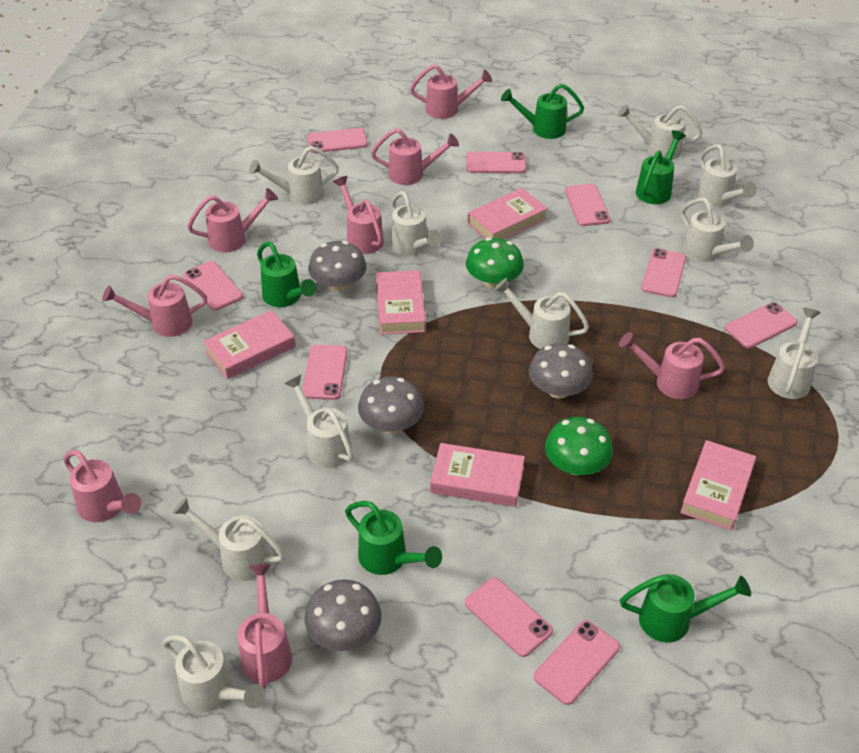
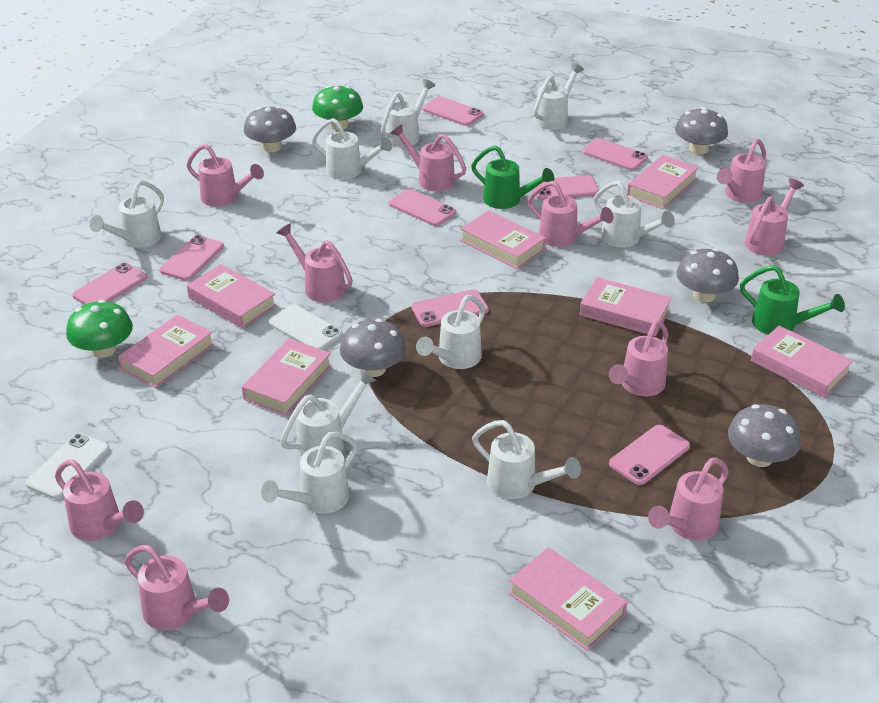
green watering can: [257,241,317,307] [345,501,442,575] [501,84,584,139] [620,574,751,642] [636,130,686,204] = 5 -> [471,145,554,209] [740,265,845,335] = 2
grey mushroom: [305,579,382,651] [308,241,367,292] [358,376,424,433] [529,343,593,399] = 4 -> [244,106,296,152] [340,319,406,377] [675,107,728,154] [676,248,739,302] [728,404,801,467] = 5
pink book: [203,310,296,379] [376,270,426,335] [430,443,525,507] [467,188,548,239] [680,440,756,530] = 5 -> [118,315,214,388] [187,264,276,328] [242,339,332,415] [460,210,546,269] [509,547,627,651] [580,277,672,336] [627,155,699,209] [751,325,853,398] = 8
pink phone: [184,261,243,311] [302,345,348,400] [307,128,368,153] [465,577,553,657] [466,152,526,173] [534,620,620,705] [565,184,610,226] [641,248,686,298] [725,302,798,348] = 9 -> [72,263,147,305] [160,235,224,281] [389,189,456,226] [411,289,489,327] [422,96,483,126] [533,175,599,200] [582,138,648,170] [609,425,690,485] = 8
pink watering can: [64,450,141,522] [102,274,207,337] [187,188,278,253] [237,564,292,689] [333,176,384,254] [371,128,459,185] [410,64,492,119] [619,332,725,399] = 8 -> [55,460,144,541] [125,545,229,630] [186,144,264,207] [277,223,353,302] [390,124,466,192] [528,181,613,247] [609,321,668,396] [648,458,729,540] [717,139,766,203] [744,178,804,256] = 10
white phone: none = 0 -> [26,433,110,499] [268,304,343,350] = 2
white watering can: [162,635,265,712] [173,497,285,581] [249,146,339,205] [285,375,353,468] [391,191,442,256] [494,278,589,349] [617,105,702,160] [681,198,754,262] [696,144,757,207] [768,308,821,399] = 10 -> [90,180,164,248] [261,432,358,514] [280,369,377,457] [312,118,392,180] [381,79,436,147] [416,295,485,369] [472,420,581,499] [534,63,584,130] [594,181,675,247] = 9

